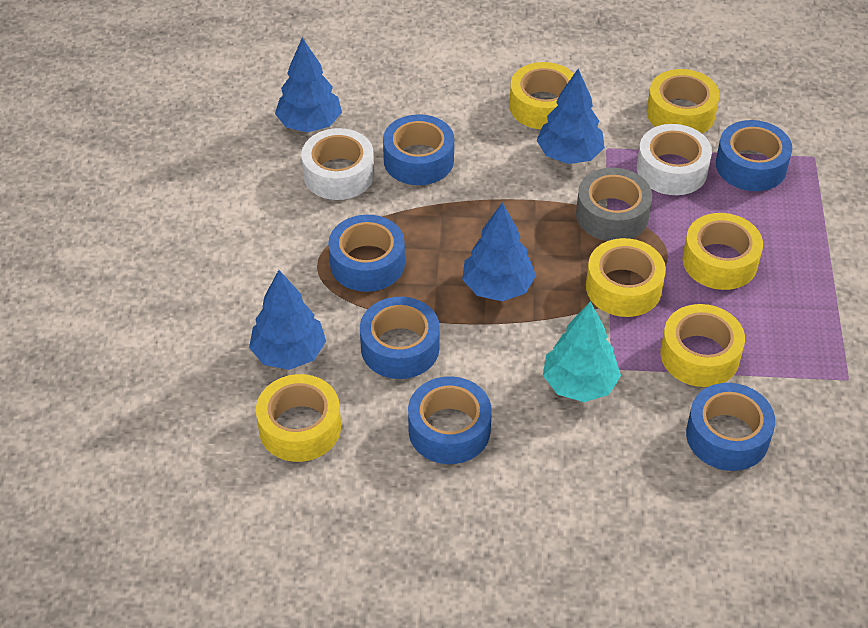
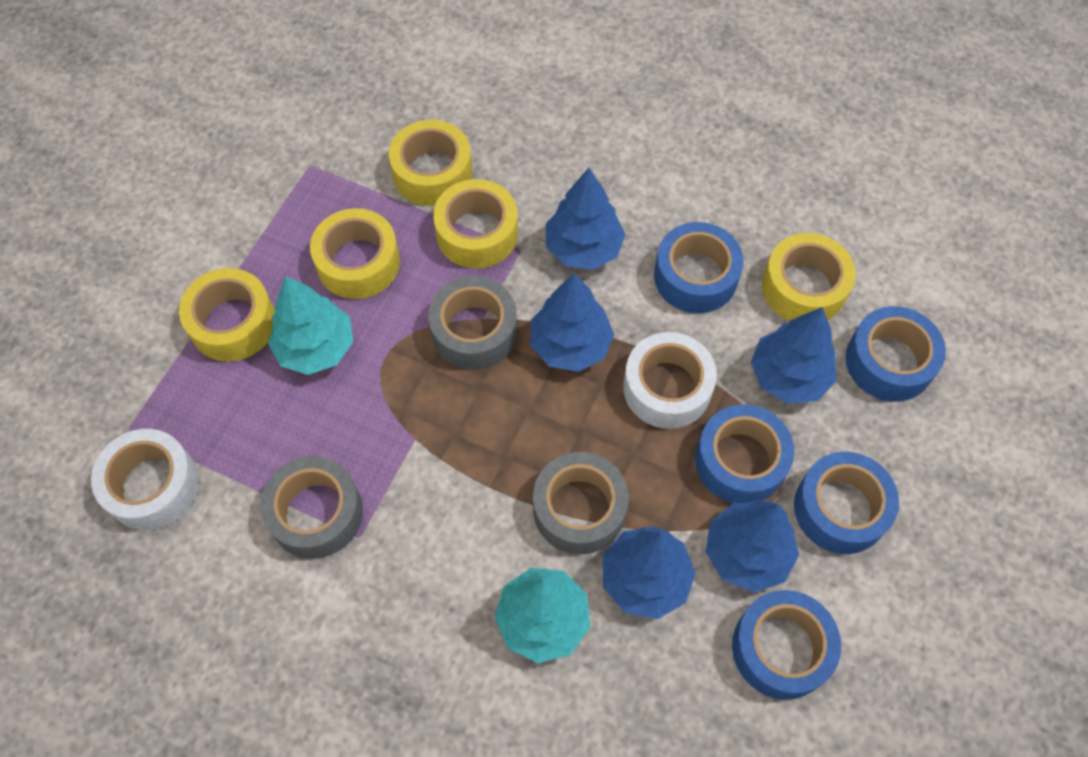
blue tape: [328,215,405,292] [360,297,440,379] [383,114,454,185] [408,376,492,464] [686,383,775,471] [716,120,792,191] = 6 -> [654,222,744,313] [695,404,794,503] [732,590,841,700] [794,452,899,554] [845,306,946,402] = 5
blue tree: [249,270,326,370] [275,38,342,132] [462,203,536,301] [536,69,605,164] = 4 -> [530,273,614,372] [546,168,626,270] [603,527,696,619] [706,500,799,592] [751,307,837,404] = 5
grey tape: [576,168,652,241] = 1 -> [260,456,363,559] [428,276,517,370] [533,452,629,554] = 3
turquoise tree: [543,301,621,402] = 1 -> [268,276,353,375] [494,568,590,663] = 2
yellow tape: [256,374,341,462] [509,62,574,130] [586,238,666,317] [647,69,720,133] [660,304,745,387] [682,213,763,290] = 6 -> [179,268,275,362] [310,208,400,299] [389,120,472,206] [433,179,518,268] [762,233,856,321] = 5

